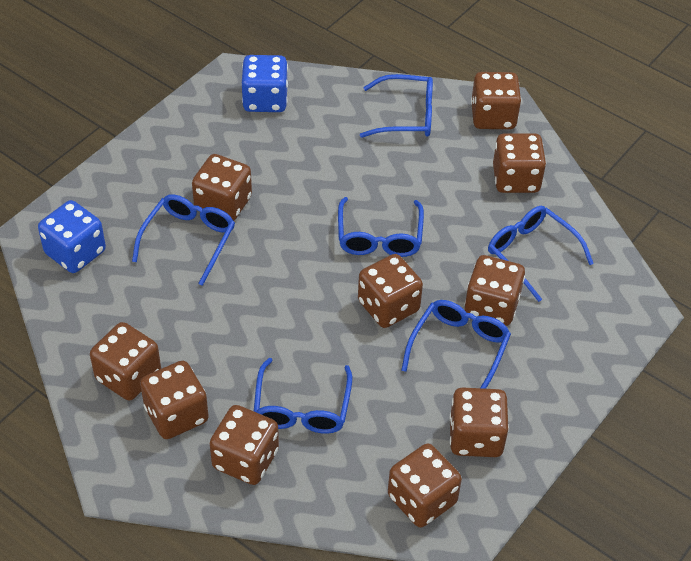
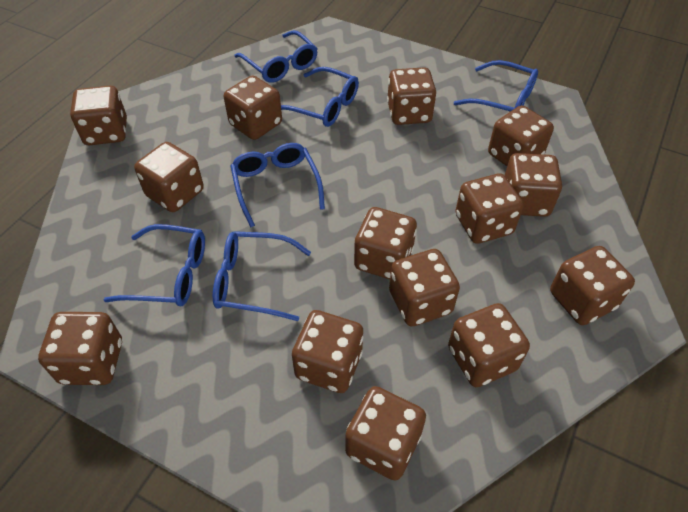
blue dice: [38,200,106,273] [242,55,288,112] = 2 -> none = 0
brown dice: [90,322,161,401] [140,361,209,439] [192,154,252,221] [210,405,279,485] [358,254,423,328] [388,444,462,528] [450,387,509,457] [465,255,525,326] [471,72,521,129] [493,133,546,193] = 10 -> [38,312,122,385] [70,86,127,145] [134,142,204,212] [224,75,282,140] [292,310,363,393] [345,386,426,480] [354,207,417,280] [387,67,436,125] [389,249,460,326] [448,303,530,387] [455,173,524,244] [488,106,554,166] [505,153,562,217] [550,246,635,325] = 14

